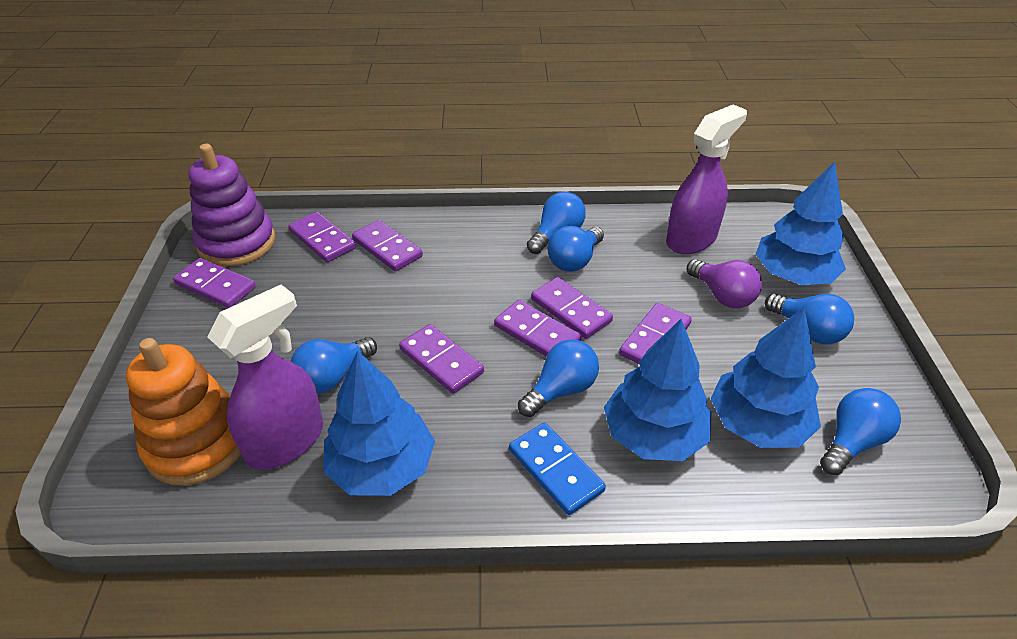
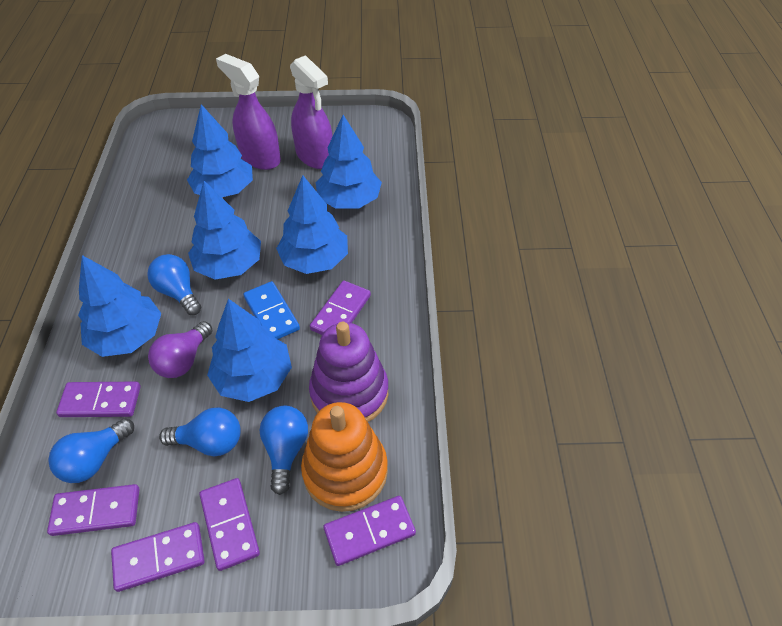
blue light bulb: [291,337,377,393] [518,339,599,417] [527,192,586,254] [548,226,604,272] [765,293,854,344] [820,388,901,475] = 6 -> [48,418,134,483] [147,254,201,315] [159,407,241,456] [260,406,308,495] = 4
blue tree: [323,351,435,496] [604,319,712,461] [711,308,821,448] [755,162,846,285] = 4 -> [78,255,161,357] [187,104,253,197] [188,181,261,279] [207,299,292,402] [276,175,348,274] [316,115,382,209] = 6
purple domino: [173,258,256,308] [288,212,356,262] [352,220,423,271] [399,324,484,394] [494,300,581,357] [531,277,613,339] [619,303,692,364] = 7 -> [47,484,140,536] [56,382,141,417] [111,522,205,592] [199,478,260,571] [310,281,371,335] [323,496,416,566] = 6

